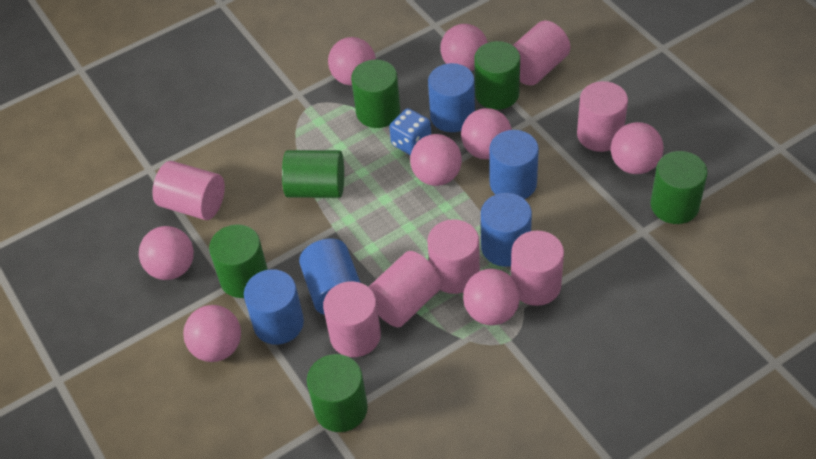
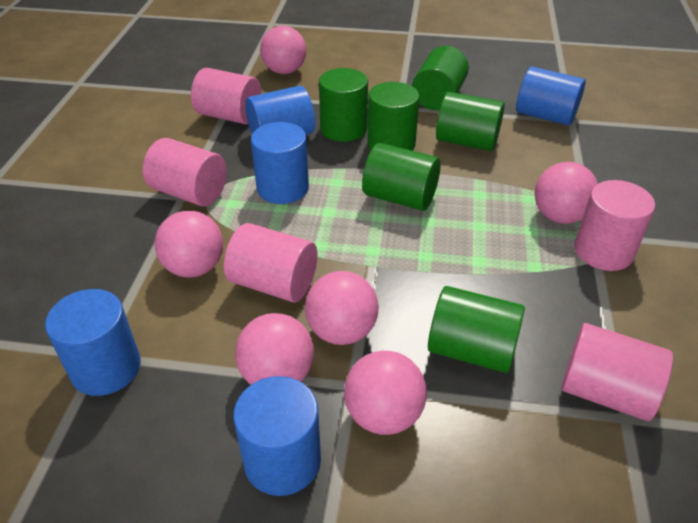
blue dice: [389,108,431,155] = 1 -> none = 0
pink ball: [139,226,194,280] [183,305,241,362] [328,37,376,85] [410,134,462,186] [440,24,488,71] [461,108,512,159] [463,269,520,325] [611,122,664,174] = 8 -> [155,211,223,278] [235,313,314,385] [260,26,306,74] [305,271,379,345] [344,351,427,435] [535,162,598,224] = 6
pink cylinder: [152,161,225,220] [323,281,381,357] [369,251,442,327] [427,219,480,294] [511,231,564,306] [513,21,571,86] [577,81,628,152] = 7 -> [143,138,227,206] [191,68,261,124] [224,223,318,303] [561,323,673,421] [574,180,655,271] = 5

